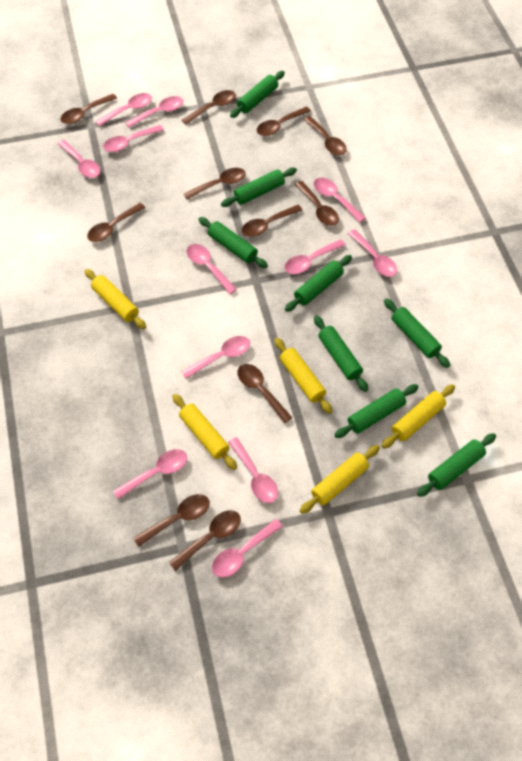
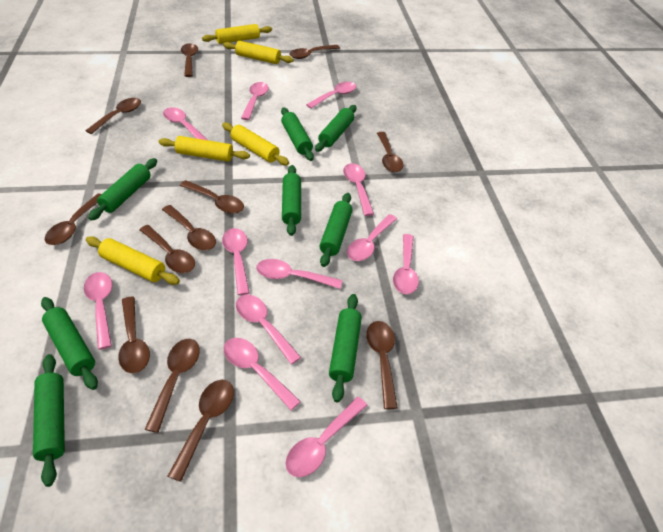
brown spoon: [61,94,117,124] [87,203,145,242] [133,494,210,547] [169,510,241,571] [182,90,236,125] [184,168,246,200] [237,364,292,423] [242,205,303,237] [257,106,311,136] [295,181,339,226] [304,116,347,155] = 11 -> [45,194,101,245] [85,98,141,134] [118,297,150,373] [139,225,195,273] [145,339,200,433] [162,205,216,251] [168,379,234,482] [180,180,244,214] [181,43,198,77] [289,45,340,59] [366,321,398,409] [377,132,404,172] = 12

